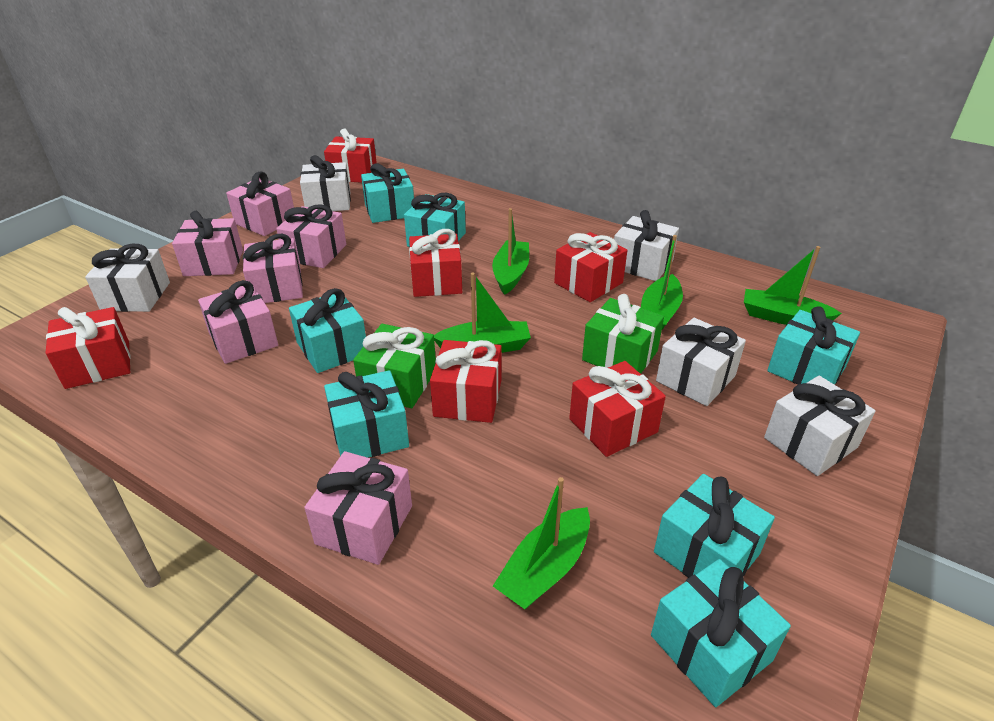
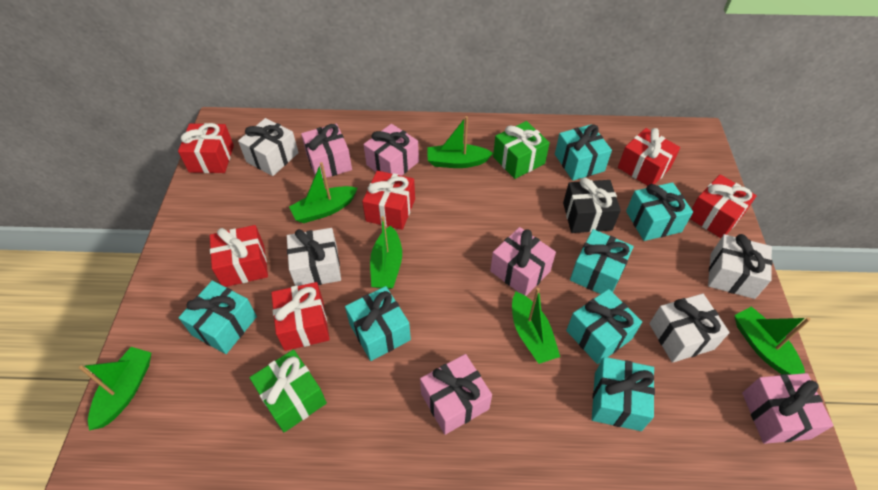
black gift: none = 0 -> [563,177,621,233] = 1
green boat: [434,273,531,353] [492,208,529,295] [493,477,590,609] [641,235,683,330] [744,246,842,325] = 5 -> [79,347,151,431] [289,162,358,223] [370,216,402,289] [428,116,493,168] [512,288,560,364] [734,306,811,375] = 6
pink gift: [172,211,243,276] [198,280,278,364] [226,171,294,236] [243,234,303,303] [276,204,346,268] [304,451,412,565] = 6 -> [301,124,352,178] [363,124,419,176] [420,354,492,435] [490,227,556,296] [742,373,834,444] = 5
white gift: [85,243,170,312] [300,155,351,211] [614,210,679,281] [656,318,746,406] [764,376,876,476] = 5 -> [238,118,299,176] [287,228,341,286] [649,294,730,363] [708,234,772,299] = 4

